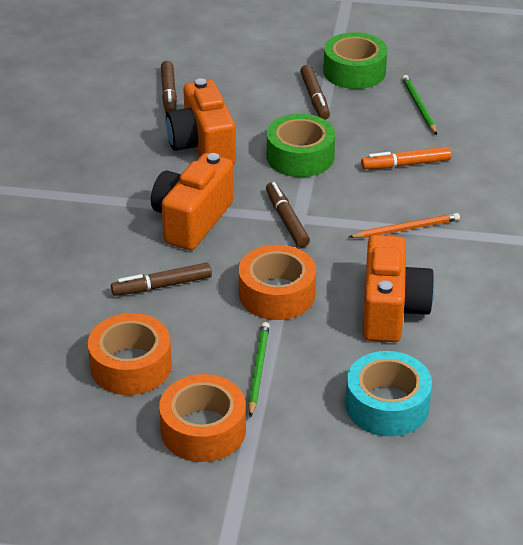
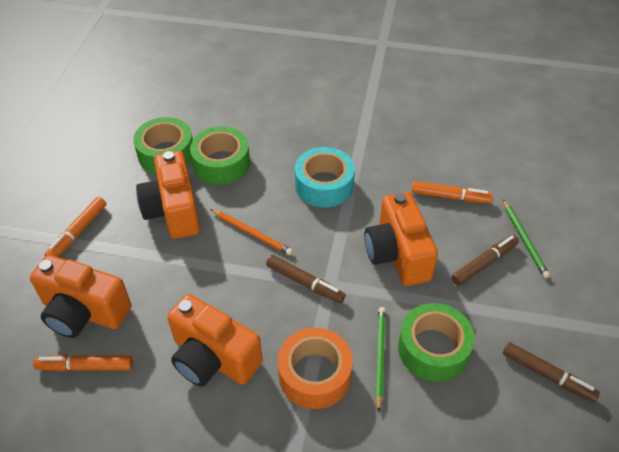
brown marker: [111,263,212,296] [161,61,177,113] [266,182,310,248] [300,65,330,120] = 4 -> [266,255,346,303] [451,235,519,286] [503,342,600,402] = 3
green tape: [267,114,335,177] [323,32,387,89] = 2 -> [133,117,193,174] [190,126,250,185] [398,303,475,382] = 3
orange camera: [151,153,234,250] [166,78,236,165] [363,235,435,342] = 3 -> [30,255,131,338] [136,151,200,239] [167,294,263,387] [364,192,438,286] = 4
orange marker: [361,147,452,169] = 1 -> [33,355,133,372] [45,197,106,257] [412,181,493,203] = 3
orange tape: [88,313,172,395] [159,374,246,462] [239,245,316,320] = 3 -> [278,328,353,409] = 1

